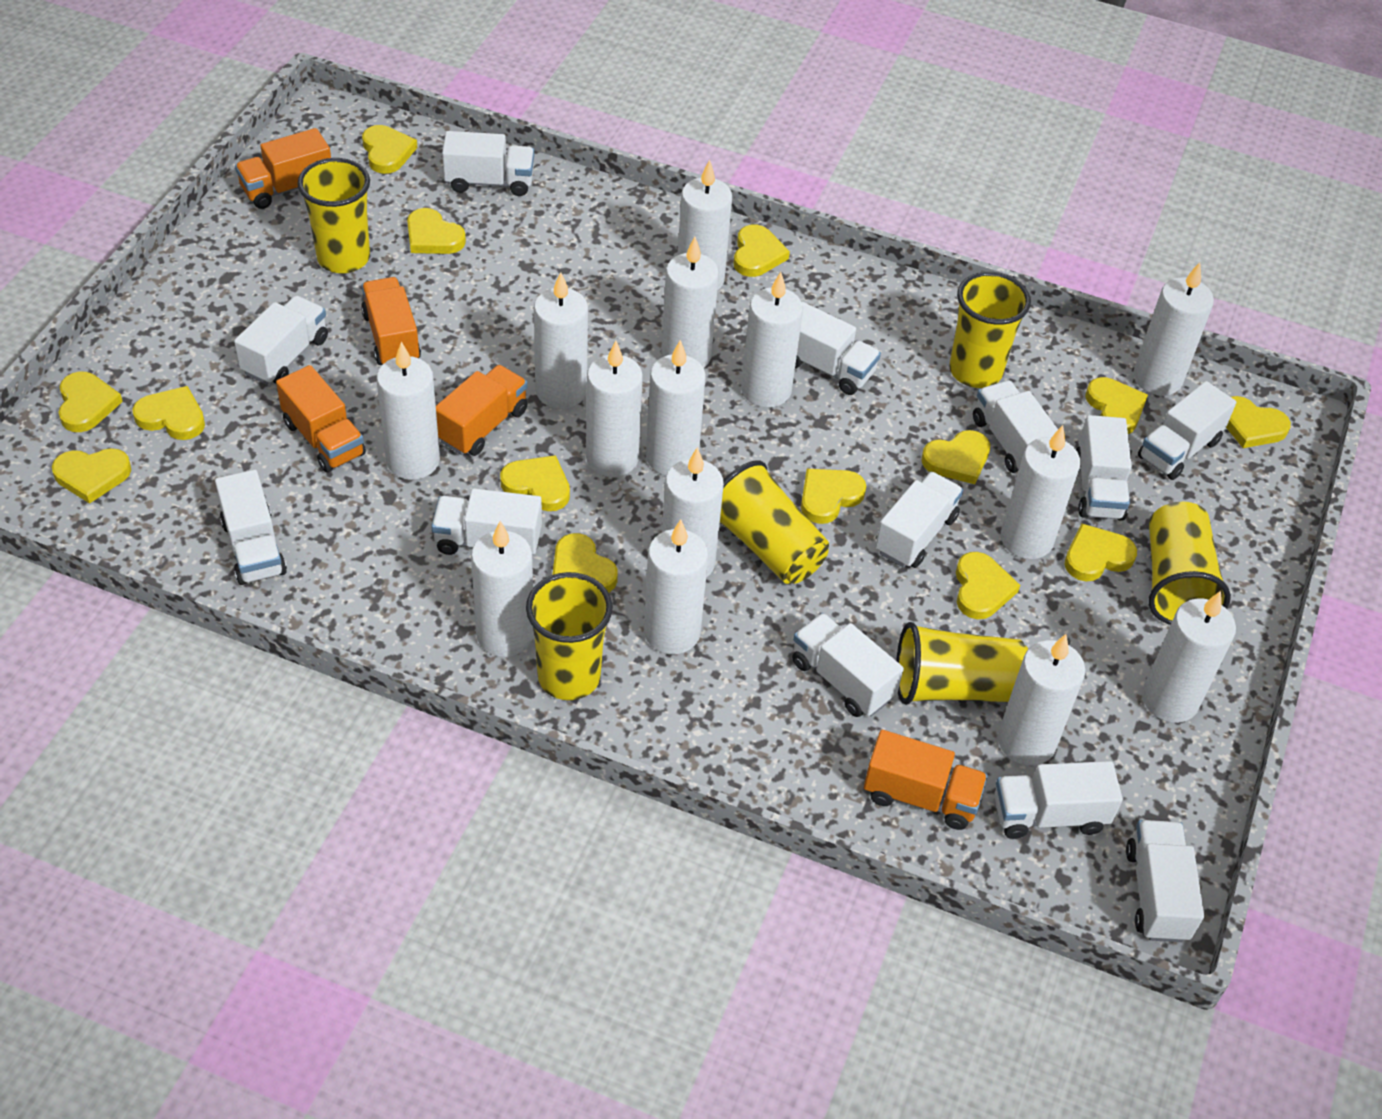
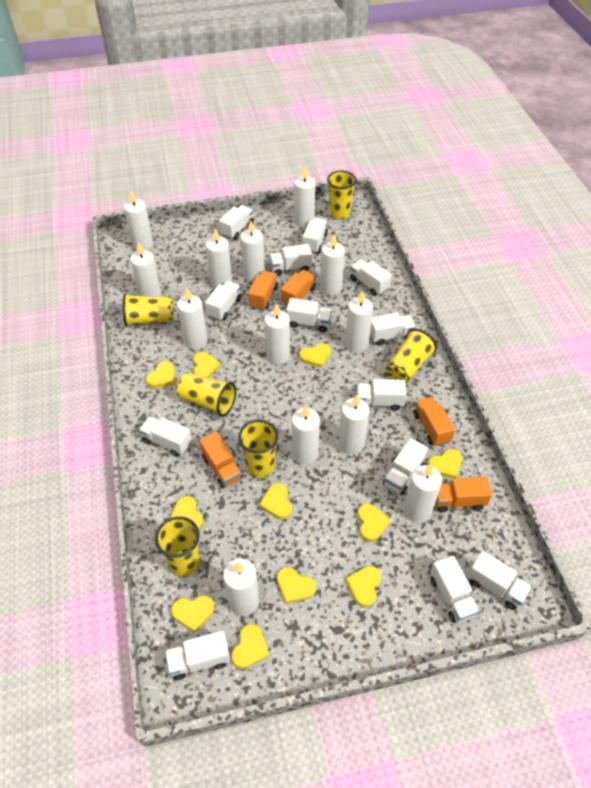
white candle: [377,342,440,480] [471,521,534,657] [534,272,588,409] [586,341,643,477] [644,519,708,654] [646,340,706,476] [661,237,719,368] [662,447,724,578] [678,160,732,291] [741,272,803,408] [998,634,1085,766] [1001,425,1081,559] [1133,262,1214,396] [1142,591,1236,723] = 14 -> [124,191,154,250] [130,242,162,297] [177,289,208,349] [205,229,232,288] [223,559,259,616] [240,220,265,282] [264,304,290,365] [292,405,320,465] [294,167,315,227] [320,234,345,295] [338,395,370,455] [345,290,373,352] [404,465,442,522] = 13
white truck: [215,470,287,585] [234,296,328,385] [431,488,542,555] [442,131,534,196] [792,613,904,717] [795,302,881,395] [875,472,963,568] [973,380,1058,473] [994,761,1123,839] [1076,415,1132,521] [1126,820,1204,942] [1138,381,1236,480] = 12 -> [139,416,192,457] [165,631,230,680] [205,281,241,321] [219,205,254,239] [269,244,312,276] [286,298,332,332] [303,217,328,253] [350,259,392,296] [356,379,406,411] [370,312,416,346] [383,438,428,495] [430,556,479,623] [468,551,532,610] = 13
yellow heart: [52,448,131,503] [58,371,123,432] [133,386,205,440] [362,125,417,174] [407,208,466,254] [500,455,570,511] [553,533,618,593] [734,225,790,277] [801,469,866,524] [922,430,990,484] [956,552,1020,619] [1064,524,1137,581] [1085,377,1148,434] [1226,396,1291,448] = 14 -> [146,361,175,388] [170,496,204,529] [171,595,215,633] [193,352,221,378] [231,624,270,669] [259,483,292,520] [277,567,316,604] [299,343,331,368] [345,566,381,607] [357,503,391,542] [427,449,462,479] = 11

